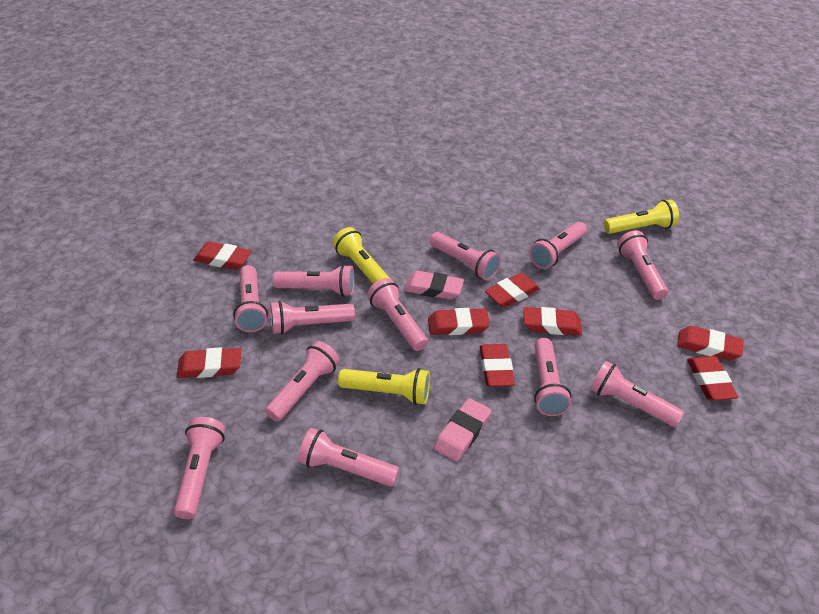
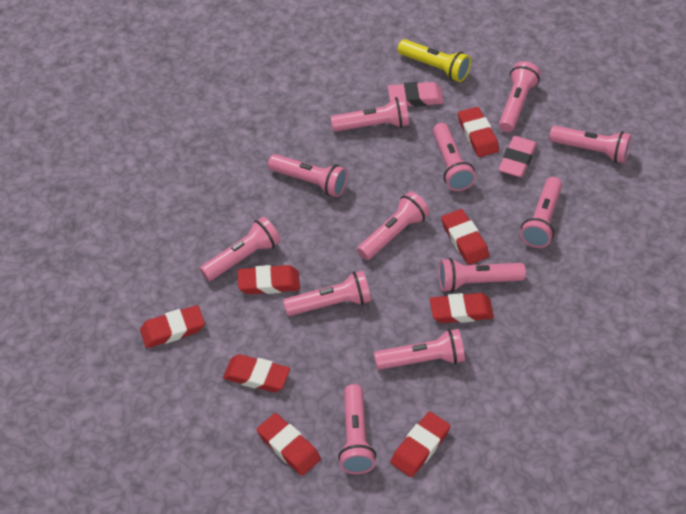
yellow flashlight: [332,227,390,284] [338,368,430,405] [604,200,679,234] = 3 -> [398,39,471,82] = 1

